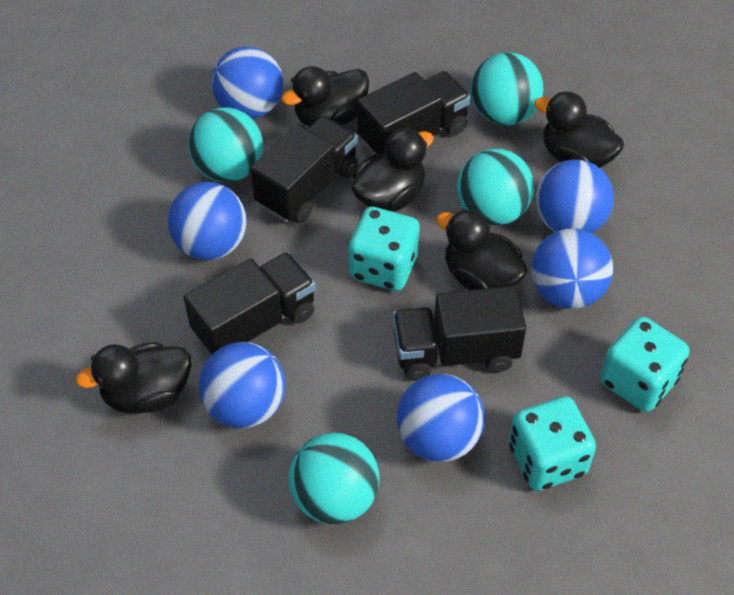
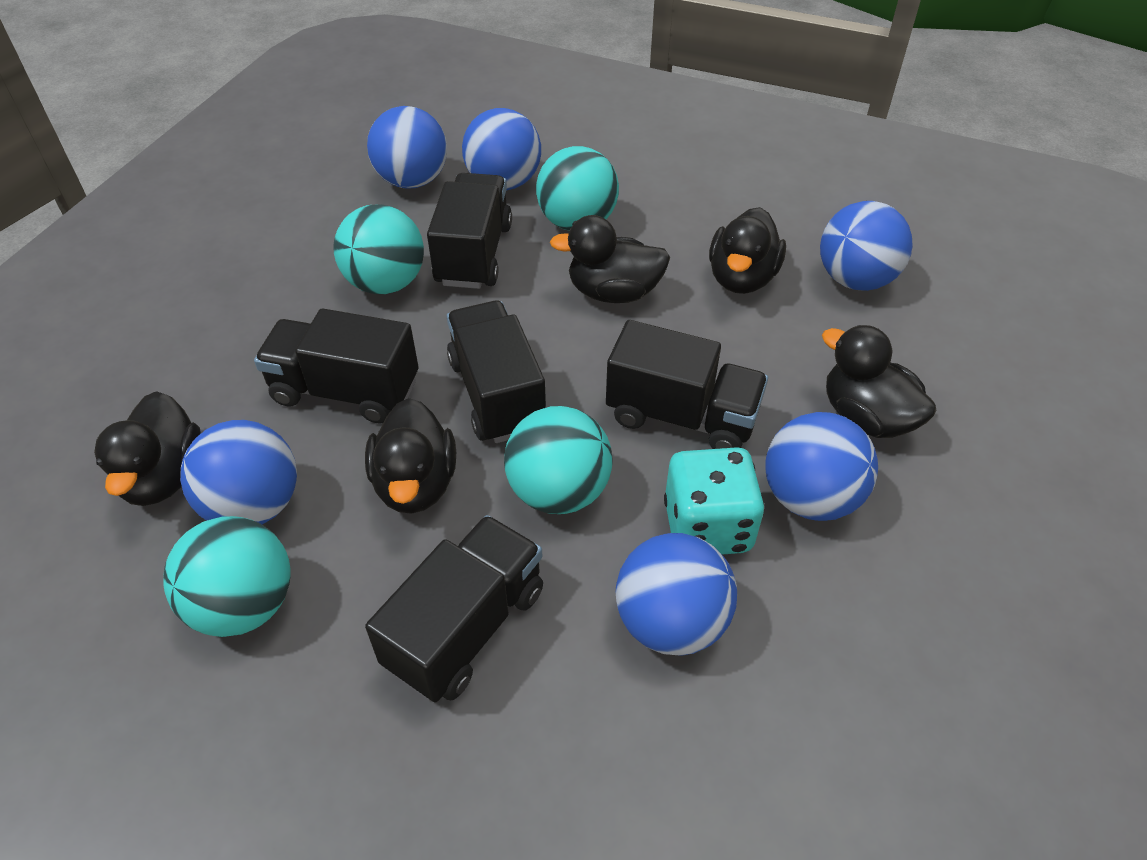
black truck: [183,252,316,355] [250,116,358,224] [357,71,471,154] [393,286,526,381] = 4 -> [254,309,418,424] [365,515,543,702] [427,173,512,289] [447,301,546,443] [606,320,768,449] = 5
turquoise dice: [348,207,420,291] [509,397,596,491] [600,317,690,412] = 3 -> [664,447,765,554] = 1

